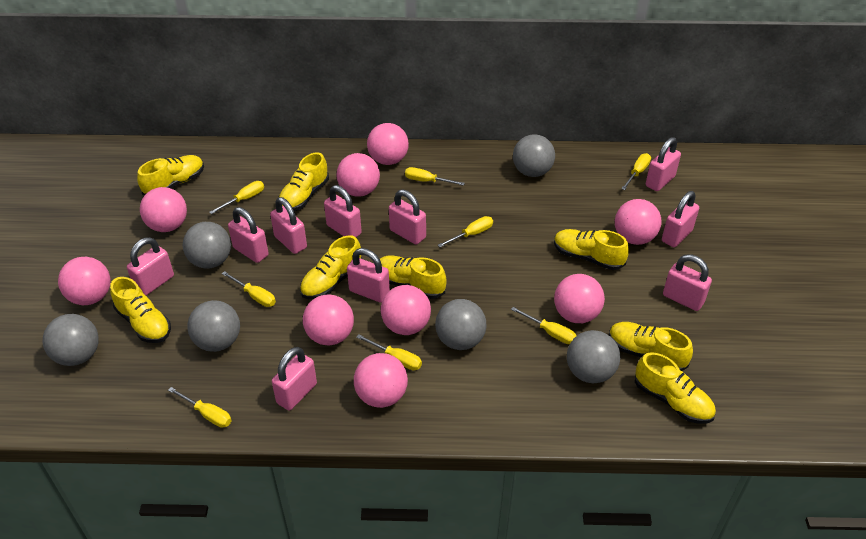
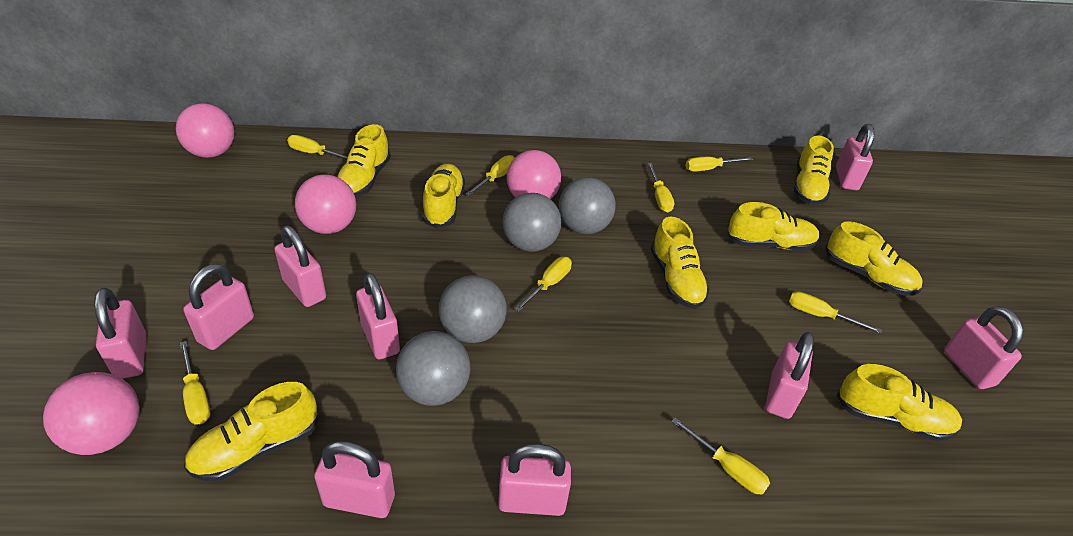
grey ball: [43,314,99,366] [183,222,231,269] [188,300,240,352] [435,299,486,350] [513,134,555,177] [567,330,620,383] = 6 -> [396,331,471,406] [439,275,507,343] [502,193,561,252] [559,177,616,234] = 4
pink ball: [58,257,111,305] [140,187,187,232] [303,294,354,346] [336,153,380,197] [354,353,408,408] [367,123,409,165] [381,285,431,335] [554,274,605,323] [615,199,662,245] = 9 -> [43,372,140,455] [176,103,235,158] [295,174,356,234] [507,150,561,199] = 4
pink padlock: [127,237,174,295] [228,207,269,263] [270,197,307,254] [272,347,317,411] [324,185,362,237] [347,248,390,303] [389,190,426,245] [646,137,681,191] [662,191,699,247] [663,254,712,311] = 10 -> [94,288,147,379] [183,264,254,350] [274,226,326,307] [314,441,395,518] [356,273,400,359] [498,444,571,516] [765,332,814,419] [836,124,874,190] [944,306,1023,389] = 9

